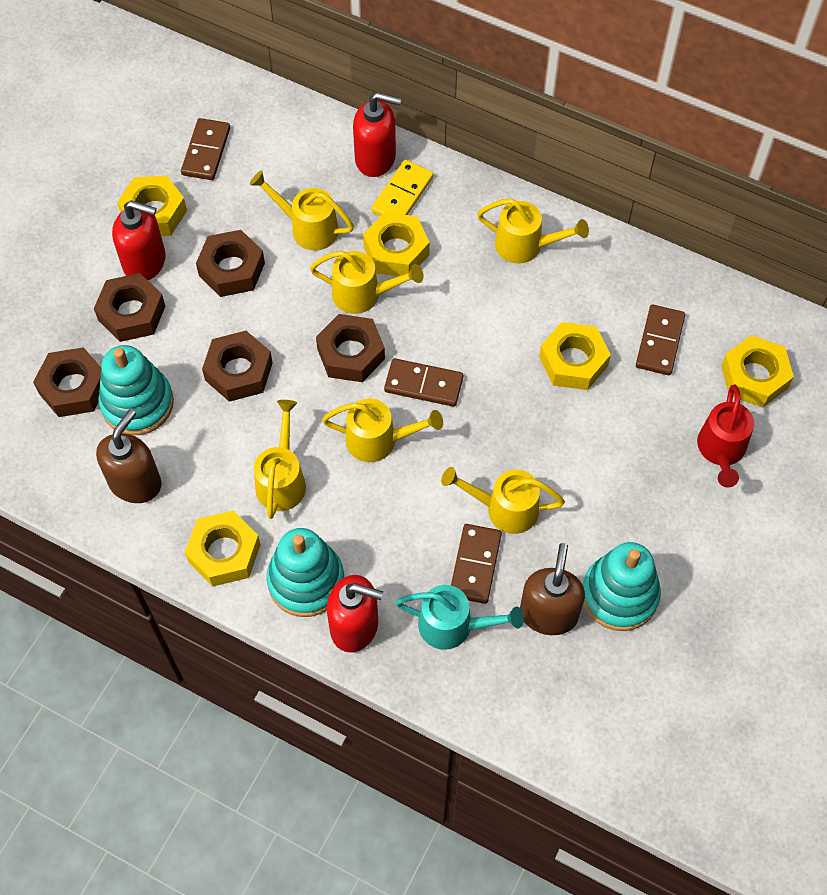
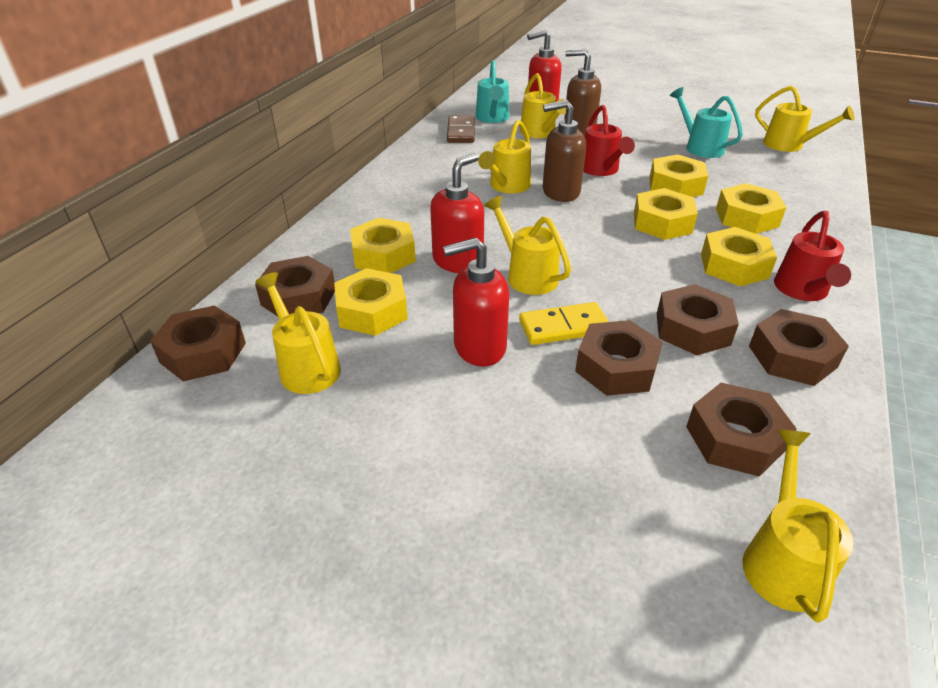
brown domino: [181,118,230,180] [384,358,463,407] [451,524,502,604] [636,305,685,375] = 4 -> [447,115,475,143] = 1
brown nut: [33,347,101,417] [94,273,165,342] [196,230,265,297] [202,331,273,402] [316,314,385,382] = 5 -> [150,305,246,382] [255,256,335,316] [575,320,663,396] [657,284,739,355] [686,383,797,477] [749,309,849,386] = 6
red watering can: [697,385,754,488] = 1 -> [583,105,635,176] [774,211,851,301] = 2
turquoise stacking toy: [98,345,174,435] [267,528,344,617] [583,542,661,631] = 3 -> none = 0
turquoise watering can: [395,585,524,650] = 1 -> [476,60,509,123] [670,87,743,158] = 2
yellow nut: [117,175,187,236] [185,511,261,587] [363,212,430,276] [539,322,611,390] [721,335,794,407] = 5 -> [334,268,408,336] [350,218,416,273] [634,188,698,240] [649,154,708,197] [701,227,777,286] [716,183,787,234] = 6

